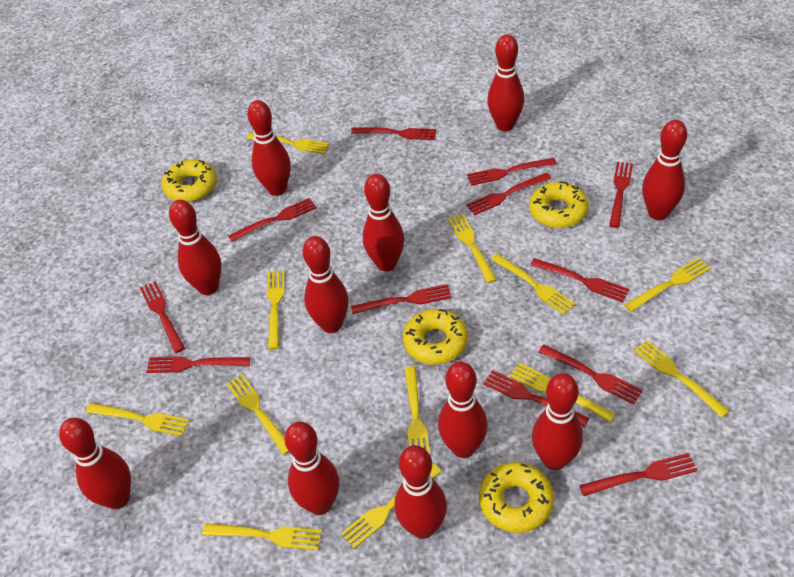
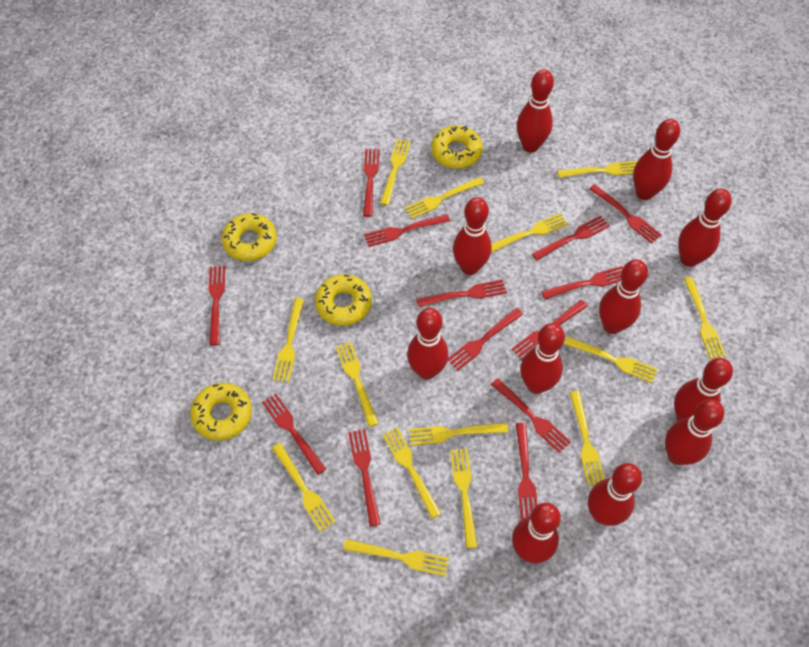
red fork: [140,281,185,353] [146,356,250,373] [228,198,316,242] [351,127,437,140] [351,284,452,314] [466,173,551,215] [467,158,557,186] [483,370,590,427] [530,258,629,302] [538,344,642,405] [579,453,698,496] [609,162,633,228] = 12 -> [208,266,225,345] [262,394,326,475] [348,429,381,527] [363,149,380,217] [364,214,450,247] [416,279,507,307] [448,308,523,371] [491,378,571,453] [512,300,588,360] [516,423,537,520] [532,215,610,261] [541,266,623,299] [589,184,662,244] = 13
yellow fork: [86,403,190,436] [202,523,322,550] [226,374,289,455] [247,133,329,154] [267,270,285,349] [341,463,442,549] [404,366,430,454] [448,214,497,283] [491,254,576,315] [510,363,615,422] [624,258,711,312] [634,340,730,418] = 12 -> [272,443,336,532] [273,298,304,382] [335,341,379,427] [343,539,449,576] [380,139,411,206] [382,427,441,519] [405,177,484,219] [409,423,508,446] [450,449,477,548] [491,213,568,253] [557,161,638,178] [564,336,657,383] [570,391,604,485] [684,277,726,359] = 14

